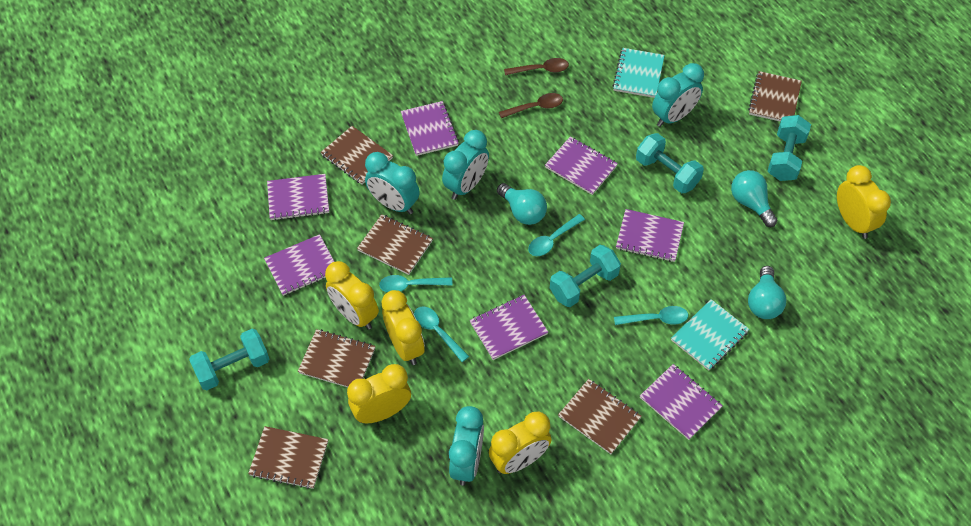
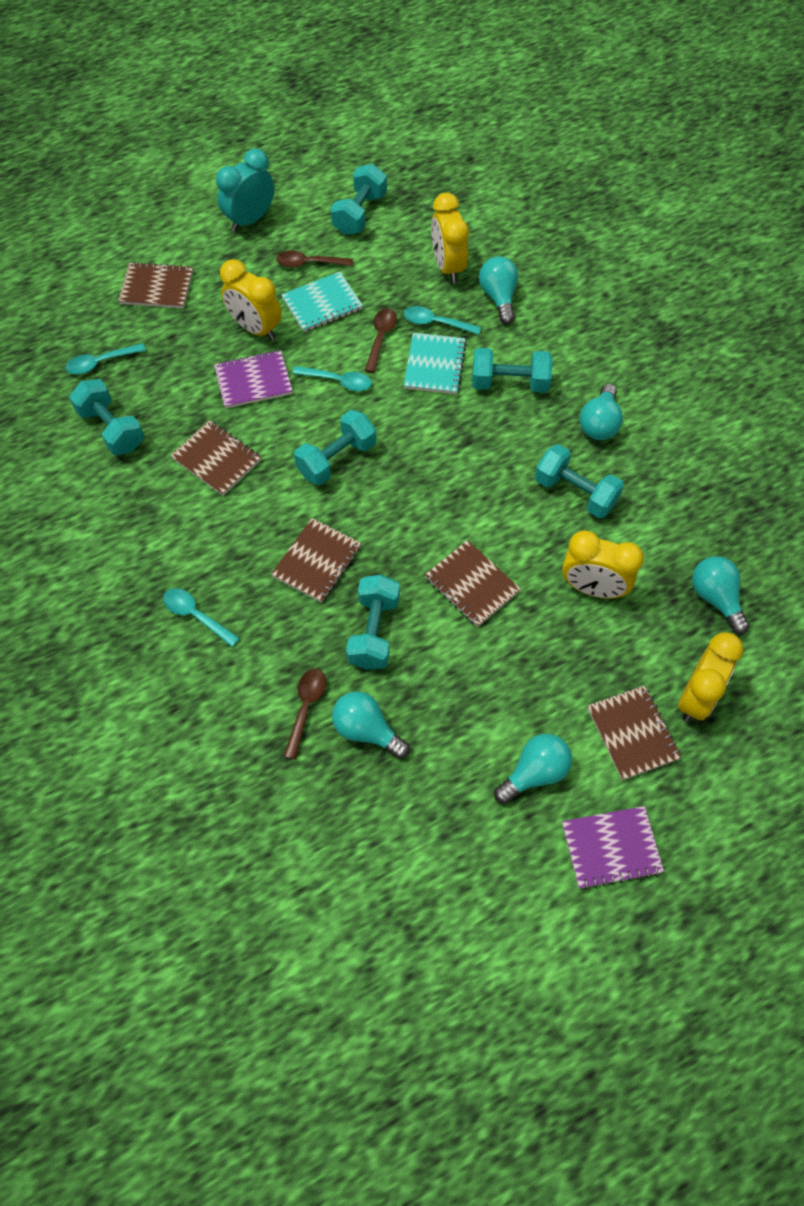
brown notebook: [248,426,328,489] [298,329,376,387] [321,126,393,185] [357,214,433,275] [558,379,642,454] [748,71,802,122] = 6 -> [118,262,193,309] [170,420,261,496] [271,518,361,603] [425,540,521,627] [587,685,682,780] = 5
brown spoon: [499,93,563,118] [504,58,569,75] = 2 -> [276,250,353,268] [284,669,326,760] [365,308,397,373] = 3
purple notebook: [264,234,335,296] [267,174,329,221] [401,101,459,156] [470,295,548,360] [545,136,618,195] [616,209,684,262] [640,364,723,440] = 7 -> [214,350,293,408] [562,806,664,890] = 2
turquoise clock: [365,152,420,214] [442,130,489,200] [449,406,484,486] [652,63,704,127] = 4 -> [216,149,275,232] = 1
turquoise dumbbell: [189,329,269,390] [550,245,621,307] [636,133,704,193] [767,115,811,181] = 4 -> [69,379,144,455] [294,410,376,485] [331,164,387,235] [346,575,400,670] [472,348,553,393] [535,444,624,518] = 6
turquoise light bulb: [497,183,547,225] [731,170,778,227] [748,266,786,319] = 3 -> [332,691,410,759] [479,256,518,324] [494,734,572,804] [579,384,623,440] [692,556,749,634] = 5
yellow clock: [325,261,379,330] [347,364,411,424] [381,290,425,365] [489,412,552,474] [837,165,891,239] = 5 -> [220,260,282,341] [431,193,469,283] [562,531,644,598] [678,632,743,722] = 4

